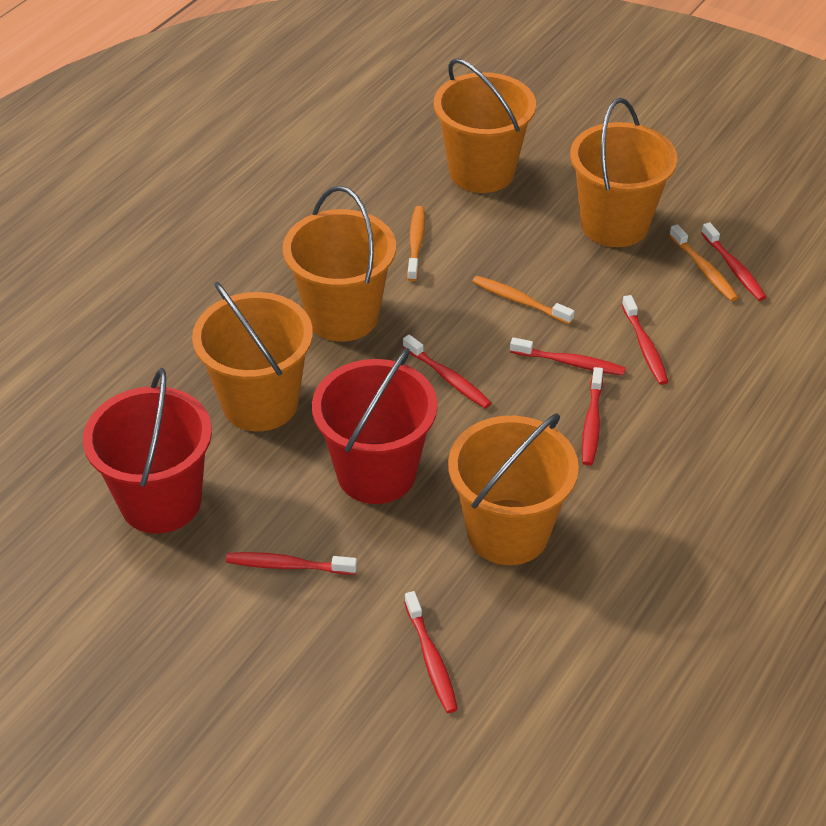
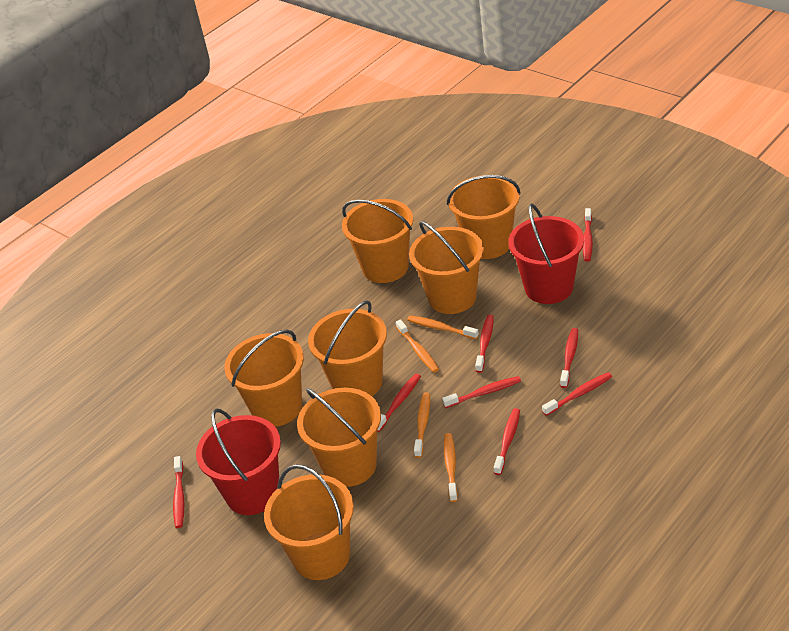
orange bucket: [192,282,313,431] [283,186,396,342] [434,58,536,193] [448,413,579,565] [570,98,677,247] = 5 -> [224,330,304,427] [264,464,354,580] [297,388,381,487] [308,300,387,396] [342,199,413,283] [409,221,484,314] [447,175,521,259] = 7
orange toothbrush: [407,206,425,282] [472,276,575,324] [669,224,738,301] = 3 -> [396,319,439,373] [407,316,479,339] [414,393,430,458] [444,433,458,502] = 4
red toothbrush: [226,552,357,575] [403,334,492,409] [404,591,458,713] [510,337,626,376] [582,367,603,466] [622,295,669,385] [701,222,767,301] = 7 -> [173,456,184,528] [377,374,421,432] [442,376,521,408] [475,315,494,373] [494,408,520,475] [542,372,612,416] [560,328,578,388] [583,208,593,262] = 8

